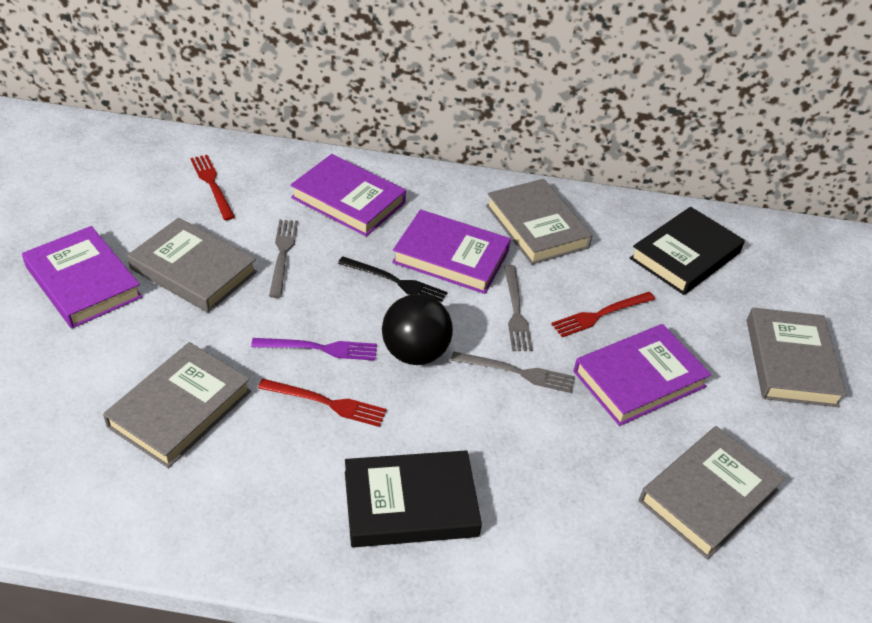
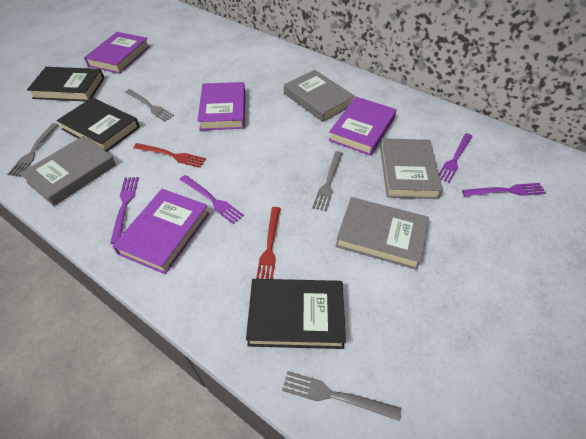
black ball: [382,294,453,365] = 1 -> none = 0
black book: [345,450,482,548] [630,207,745,295] = 2 -> [27,67,104,101] [57,97,140,152] [246,279,346,349] = 3
black fork: [338,256,447,303] = 1 -> none = 0
grey book: [103,342,251,468] [127,218,257,313] [486,179,592,265] [639,426,785,559] [747,308,847,407] = 5 -> [20,136,116,206] [284,70,355,122] [335,197,429,270] [380,138,443,199] = 4
grey fork: [269,220,298,298] [451,351,575,393] [504,265,533,351] = 3 -> [7,123,58,177] [125,89,174,121] [282,371,401,421] [312,151,343,211] = 4
purple fork: [251,338,377,361] = 1 -> [110,177,139,244] [180,175,244,224] [439,133,473,183] [462,183,546,196] = 4
red fork: [190,155,235,220] [258,379,387,427] [551,292,655,337] = 3 -> [133,143,206,168] [256,207,281,279] = 2

